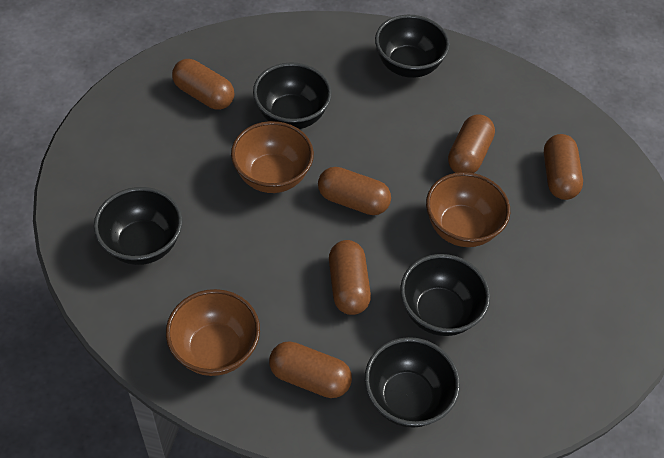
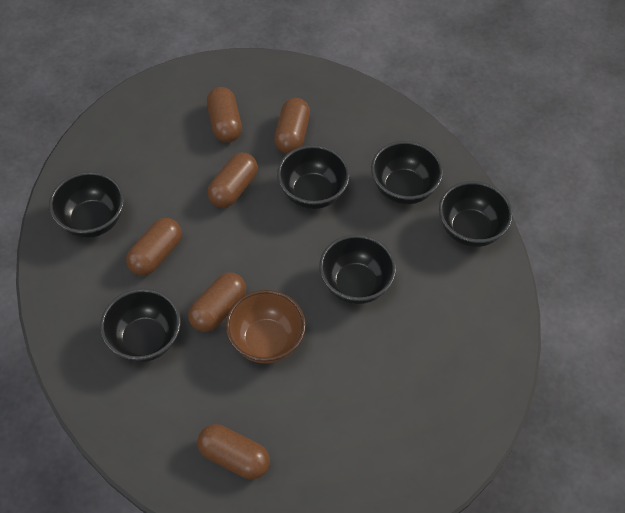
black bowl: [94,187,183,265] [253,63,332,129] [365,337,460,428] [375,15,450,78] [400,254,490,336] = 5 -> [49,172,124,238] [100,288,181,362] [277,145,350,209] [319,234,396,304] [371,141,443,204] [439,181,513,247] = 6
brown bowl: [166,289,260,376] [231,121,314,193] [426,172,510,247] = 3 -> [226,290,306,364] = 1

